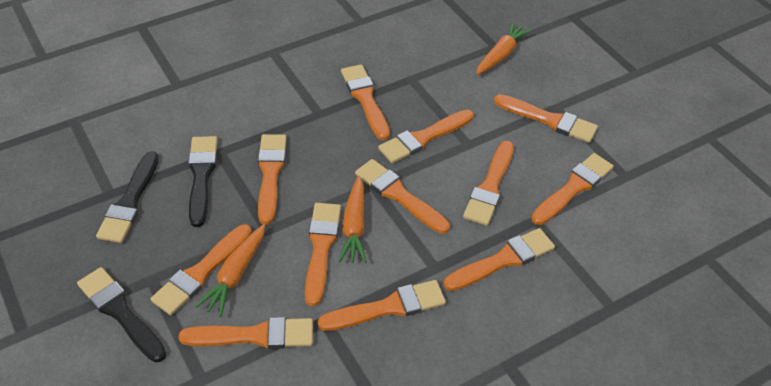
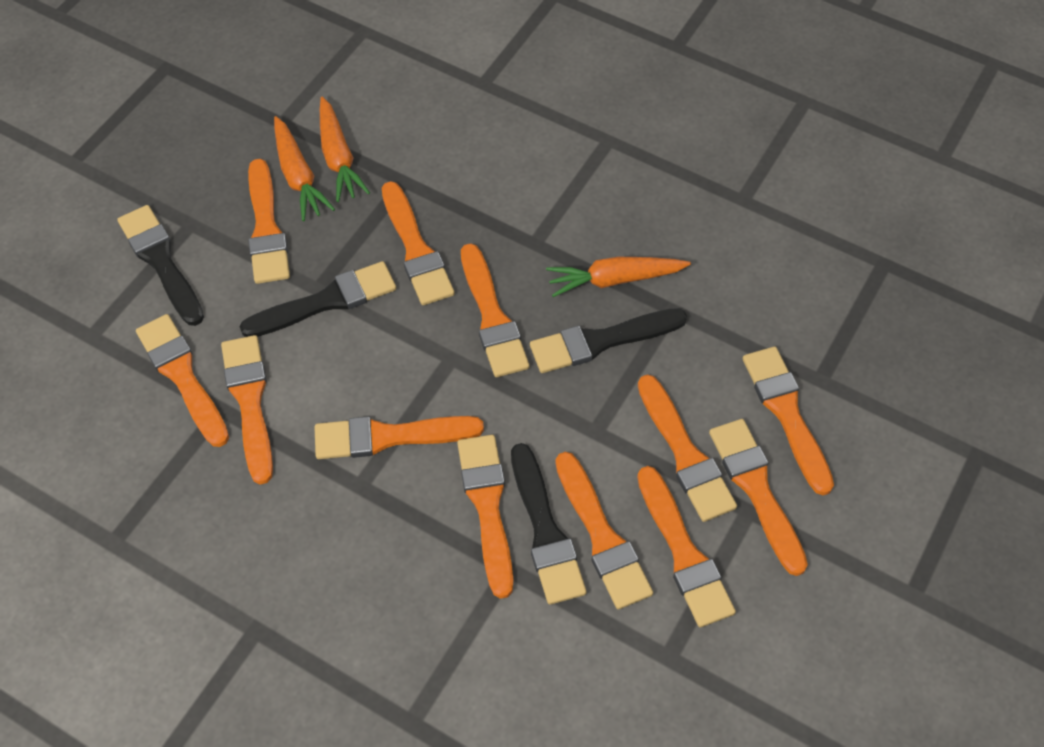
black brush: [77,267,167,362] [96,151,159,243] [188,136,217,227] = 3 -> [117,205,204,326] [240,261,396,337] [511,443,587,605] [530,308,687,373] = 4

